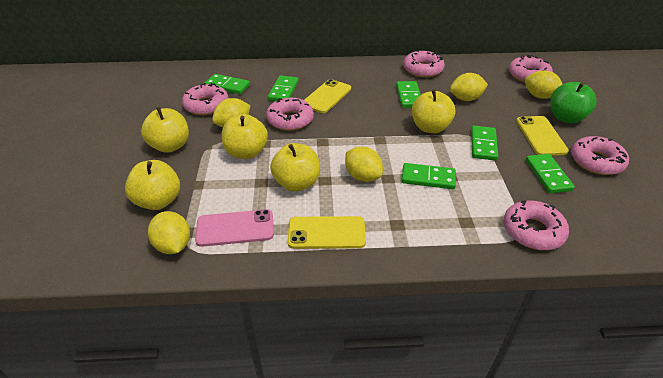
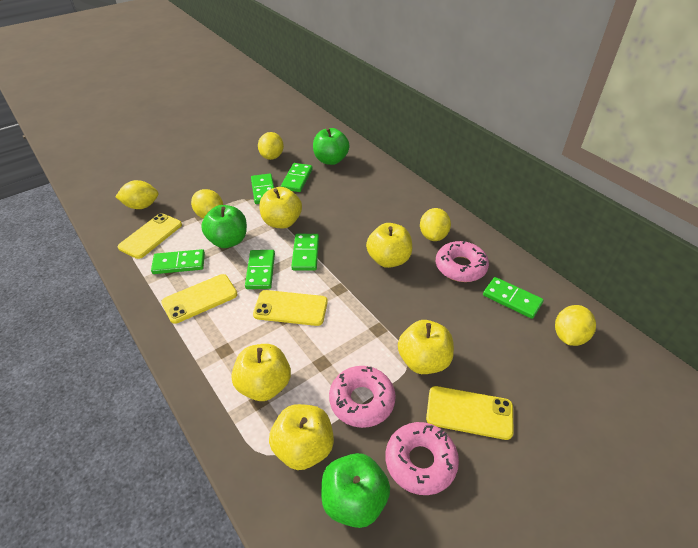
green apple: [550,82,596,123] = 1 -> [201,205,247,248] [313,128,349,165] [321,453,390,528] = 3
pink donut: [182,83,228,115] [266,98,314,131] [403,50,445,77] [504,200,569,250] [509,55,553,82] [571,136,629,175] = 6 -> [329,366,396,428] [386,422,459,495] [436,240,489,282] = 3
pink phone: [195,209,274,247] = 1 -> none = 0
yellow phone: [287,216,366,249] [304,79,351,113] [516,116,569,156] = 3 -> [118,213,182,259] [161,274,237,324] [253,290,328,326] [426,386,514,440] = 4

